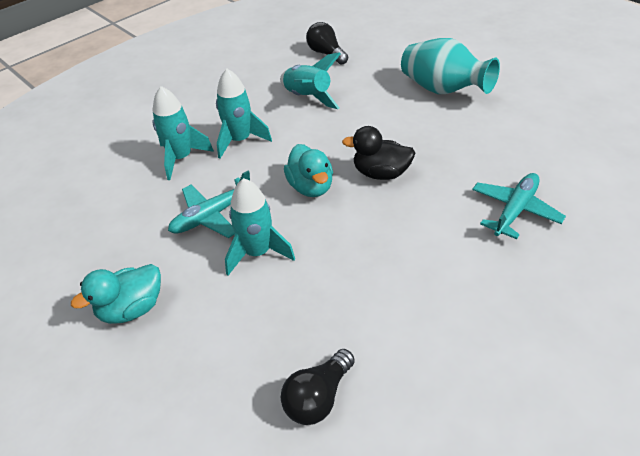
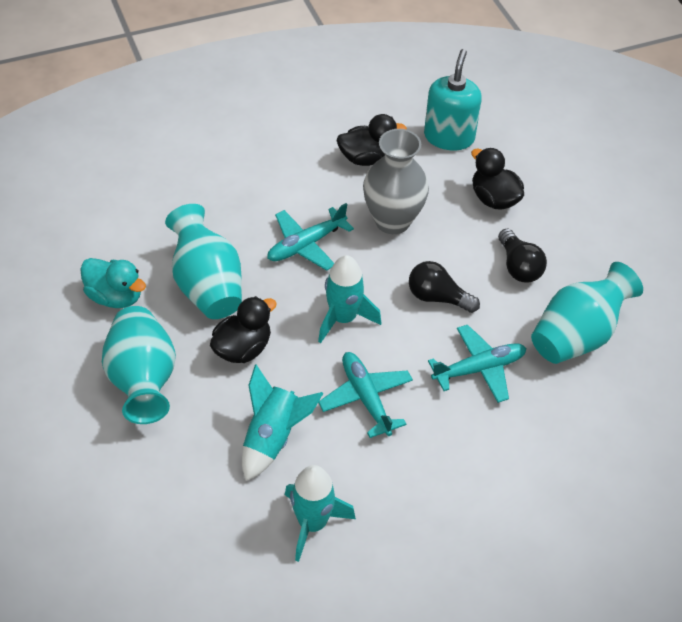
black duck: [342,126,416,180] = 1 -> [210,296,277,363] [337,114,407,166] [471,148,524,210] = 3
grey vase: none = 0 -> [363,129,429,234] = 1
turquoise duck: [71,264,161,324] [284,144,333,197] = 2 -> [80,258,146,308] = 1
turquoise plane: [168,170,250,238] [472,173,566,239] = 2 -> [267,203,354,271] [318,352,413,438] [428,325,526,403] = 3
turquoise rocket: [153,86,214,180] [216,69,272,159] [225,178,295,275] [280,52,341,109] = 4 -> [242,364,323,481] [285,465,356,562] [318,255,381,343] = 3
turquoise soap dispenser: none = 0 -> [424,49,482,150] = 1
turquoise vase: [401,38,500,94] = 1 -> [102,306,176,424] [165,204,242,319] [531,262,643,364] = 3

